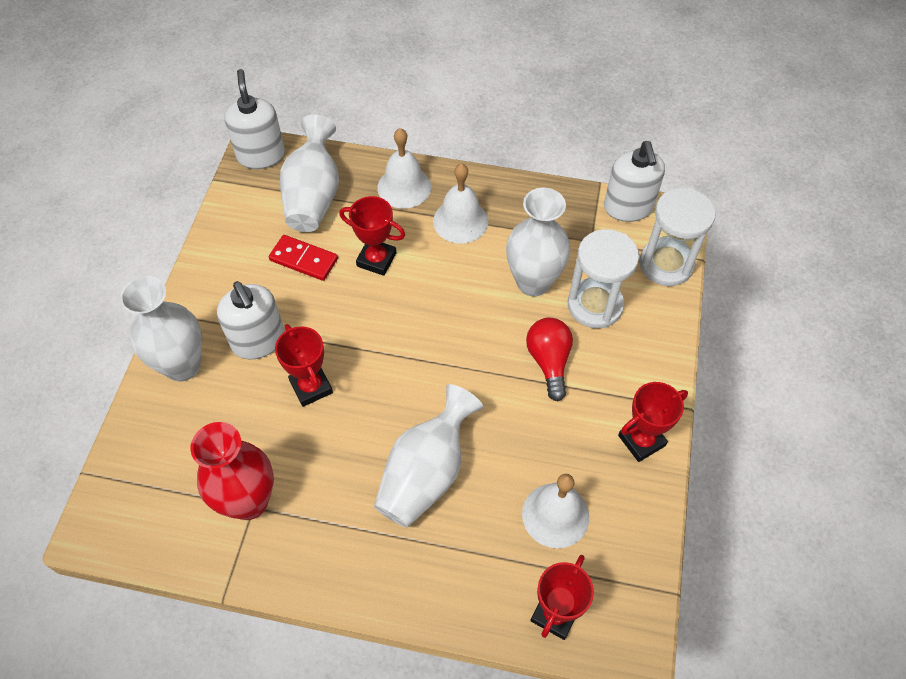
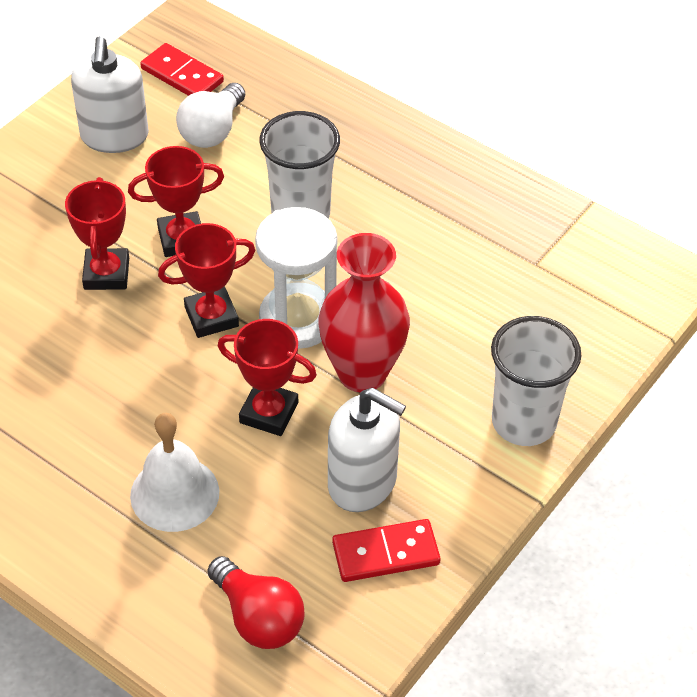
red domino: [269,235,338,281] = 1 -> [140,43,224,96] [332,519,441,582] = 2
white bell: [377,128,431,209] [433,163,488,244] [522,474,589,548] = 3 -> [130,413,219,532] = 1
white cup: none = 0 -> [259,111,340,219] [491,316,581,446] = 2
white hourglass: [568,229,639,328] [639,188,716,286] = 2 -> [255,207,338,349] = 1
white light bulb: none = 0 -> [176,83,245,148] = 1
white soap dispenser: [217,281,285,359] [225,69,285,169] [604,141,665,222] = 3 -> [71,36,149,153] [328,388,406,512] = 2
white vase: [120,276,202,382] [280,114,339,232] [374,384,483,528] [506,188,570,296] = 4 -> none = 0

